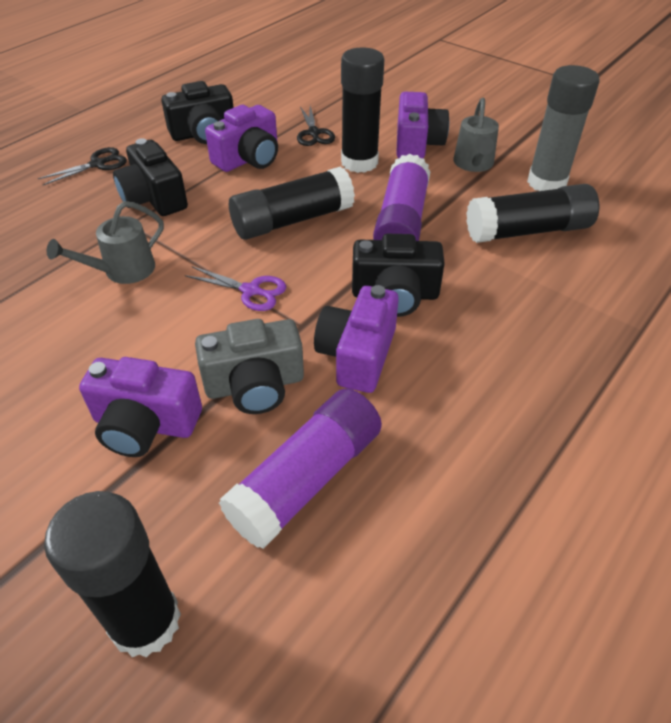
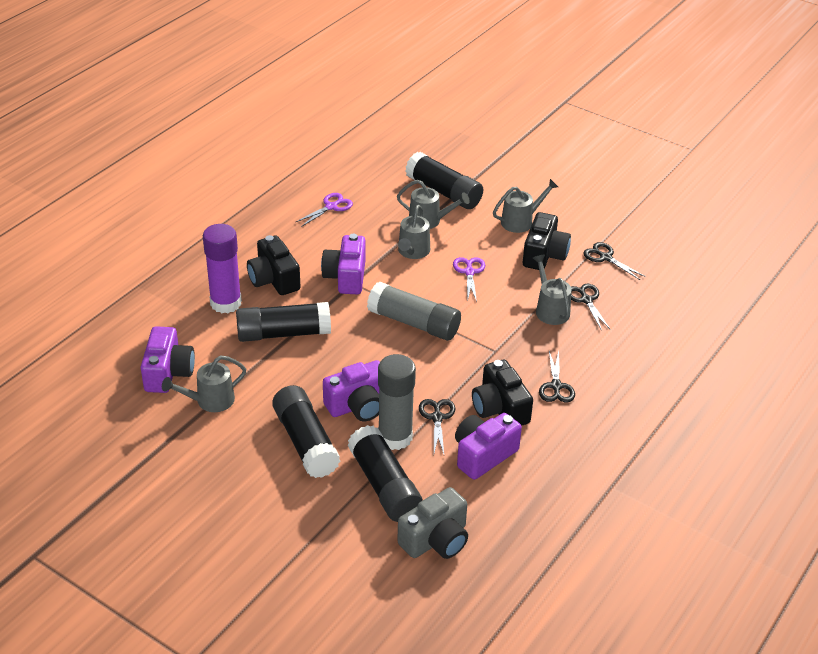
black scissors: [38,147,127,185] [297,106,335,146] = 2 -> [419,399,456,454] [539,351,575,403] [571,284,610,331] [583,242,646,280] = 4
grey glue stick: [527,65,600,191] = 1 -> [367,281,461,341] [378,354,416,450] = 2
grey watering can: [47,201,164,284] [453,97,499,172] = 2 -> [162,355,246,412] [397,180,470,229] [398,205,430,259] [493,179,558,233] [533,255,572,325] = 5
purple glue stick: [219,388,382,549] [373,154,431,241] = 2 -> [203,224,242,313] = 1
purple scissors: [185,266,286,311] = 1 -> [296,193,353,227] [453,257,485,302] = 2

